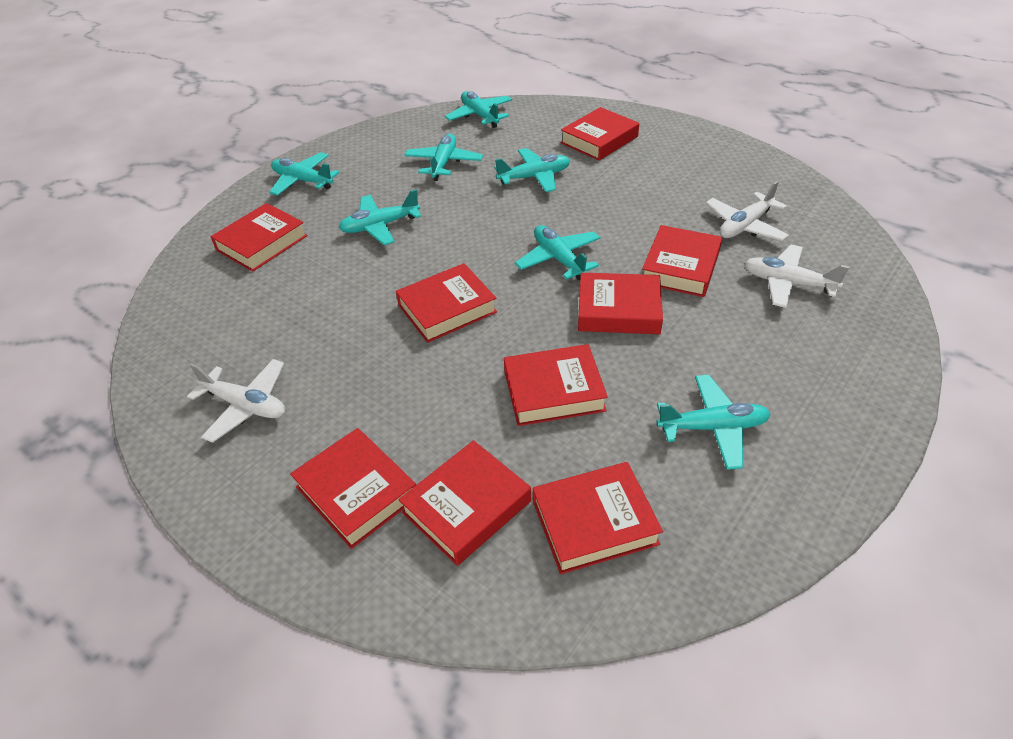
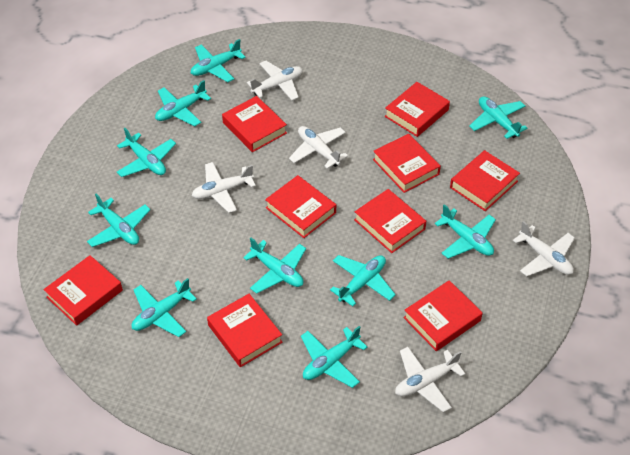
turquoise plane: [269,152,340,196] [339,189,421,245] [404,134,483,181] [445,91,512,128] [494,148,570,192] [515,225,601,280] [657,375,771,470] = 7 -> [87,194,150,247] [117,128,176,177] [132,278,197,337] [155,80,211,126] [191,39,245,82] [243,238,306,294] [301,326,368,388] [330,255,396,306] [435,204,496,259] [469,97,528,139] = 10
white plane: [187,359,285,443] [706,181,789,241] [744,245,849,308] = 3 -> [192,162,256,213] [247,61,302,101] [289,126,348,169] [395,347,465,412] [513,221,575,276] = 5

